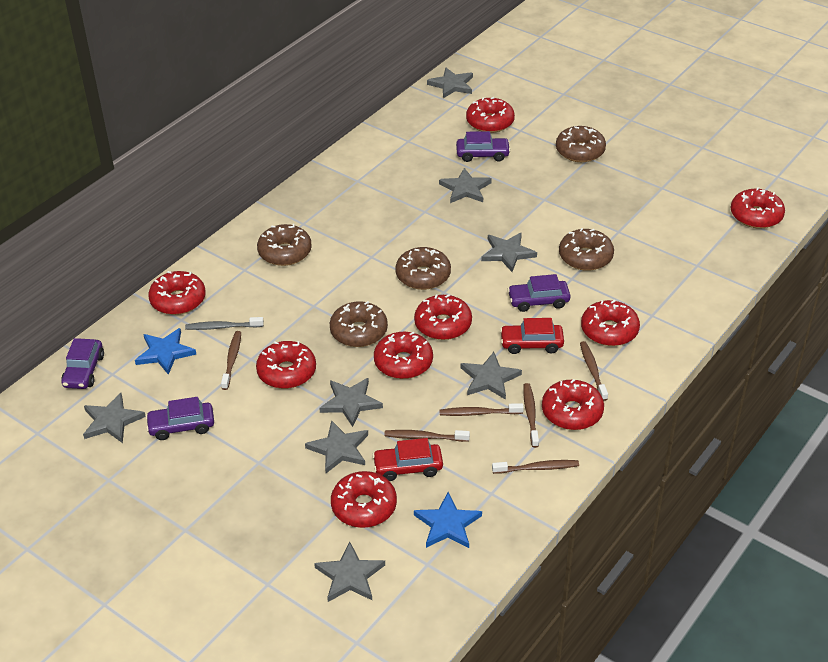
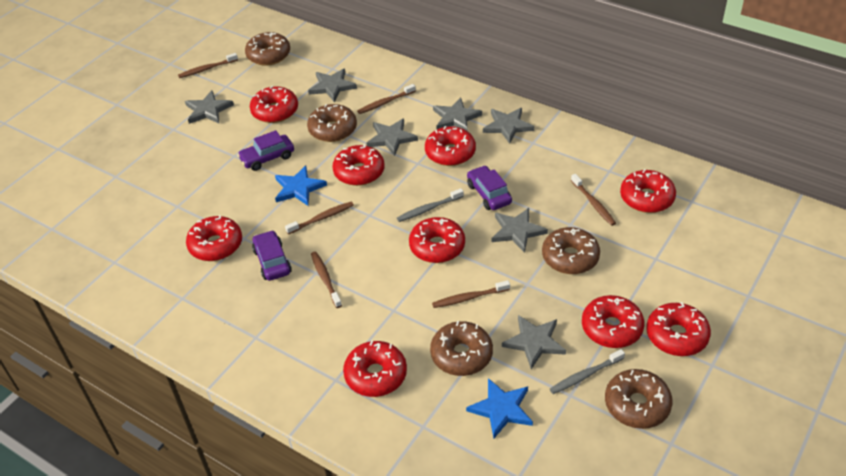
grey star: [83,393,146,443] [305,420,368,473] [314,542,385,602] [319,378,383,427] [427,67,473,98] [439,168,492,203] [461,352,522,400] [481,232,537,272] = 8 -> [185,90,234,124] [308,69,357,102] [367,118,418,156] [433,97,482,131] [483,108,534,144] [491,208,548,253] [502,315,566,369] = 7
grey toothbrush: [185,317,264,330] = 1 -> [397,188,464,222] [550,349,625,394] = 2
purple car: [61,338,104,389] [146,397,214,440] [456,131,511,162] [507,274,570,312] = 4 -> [237,130,294,171] [252,230,292,281] [467,165,512,210] = 3
red car: [372,438,443,481] [500,318,564,354] = 2 -> none = 0

